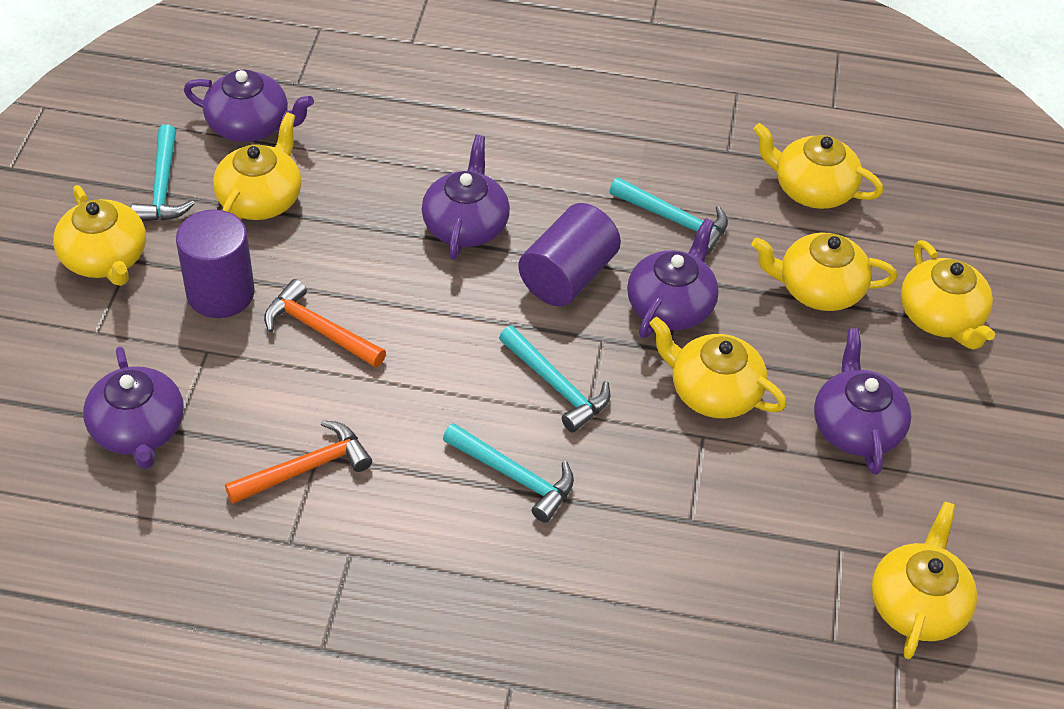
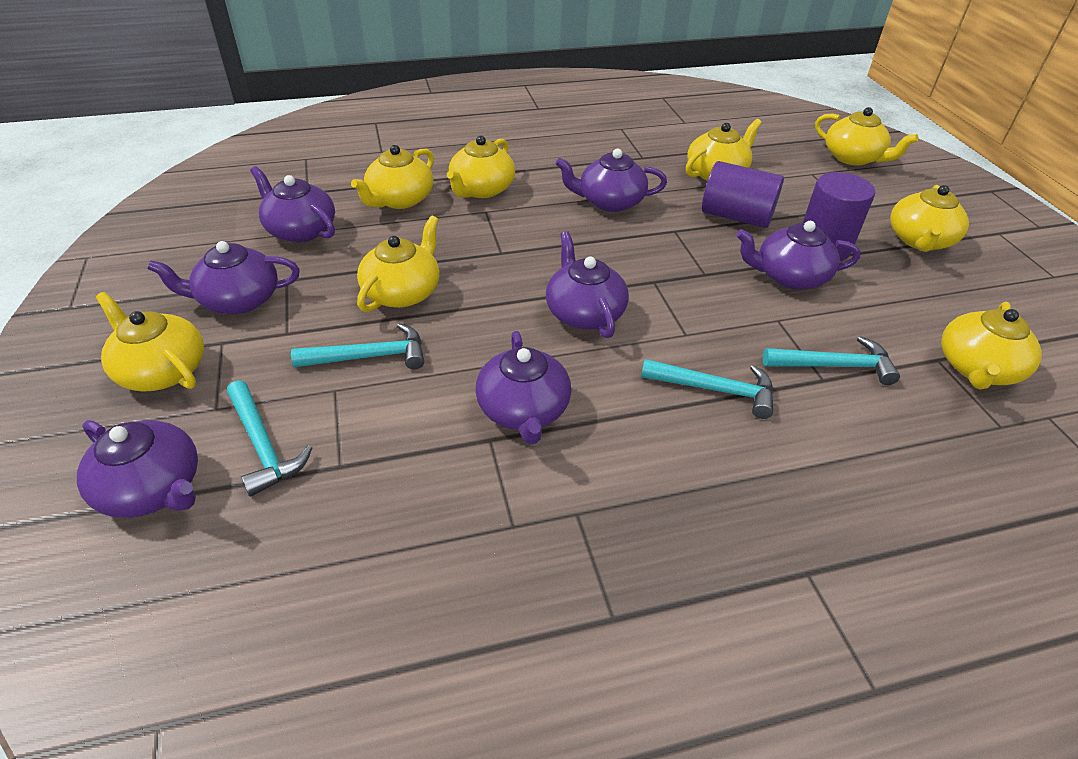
orange hammer: [225,420,372,504] [264,279,386,367] = 2 -> none = 0
purple teapot: [83,346,184,469] [184,69,314,142] [422,135,510,260] [627,218,719,338] [814,328,911,475] = 5 -> [77,420,198,518] [147,241,300,314] [250,166,335,243] [475,331,571,444] [546,231,629,338] [555,149,667,212] [736,221,860,290] = 7
yellow teapot: [53,185,146,286] [213,112,301,220] [649,317,787,418] [752,233,897,311] [753,123,883,209] [871,501,977,659] [901,240,995,349] = 7 -> [96,292,204,392] [351,145,434,209] [357,216,439,312] [447,136,515,198] [686,119,762,181] [815,107,918,166] [890,185,969,252] [941,302,1042,390] = 8

